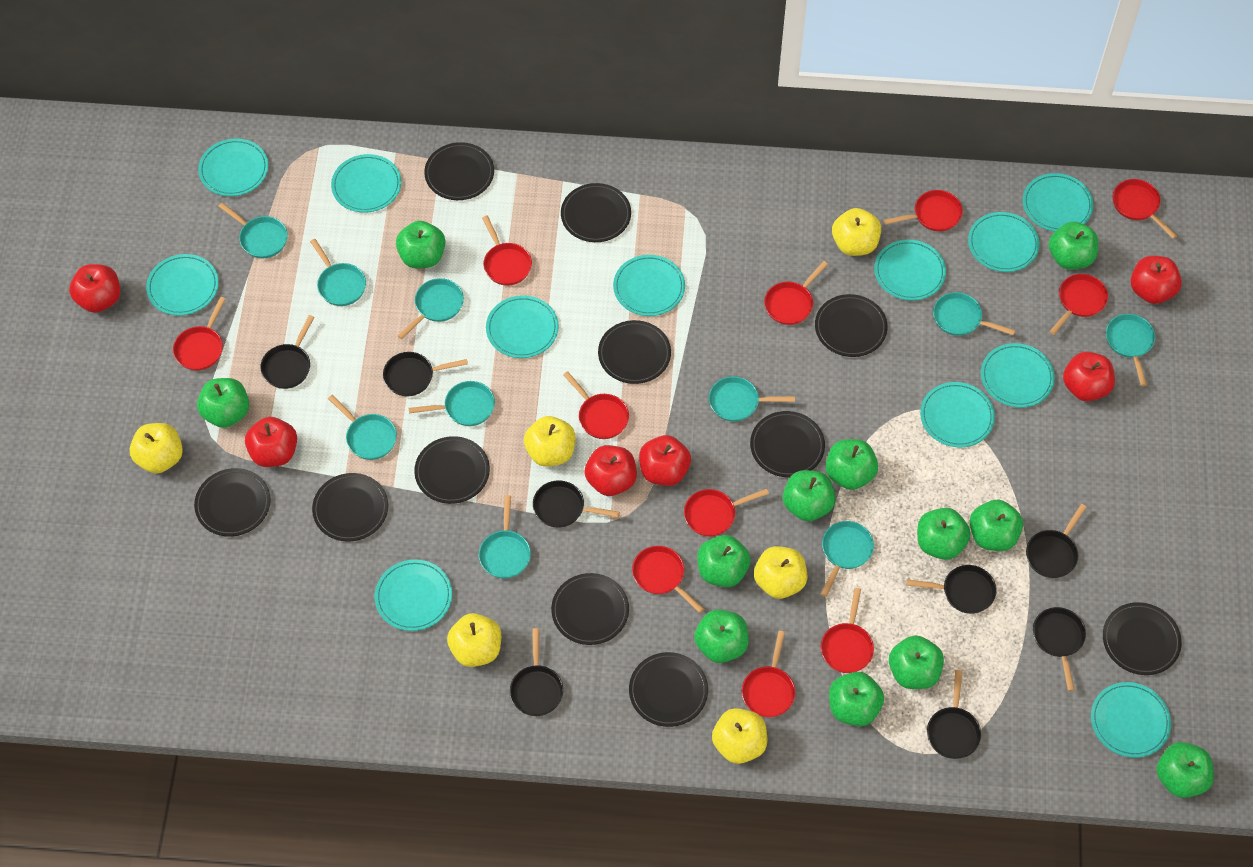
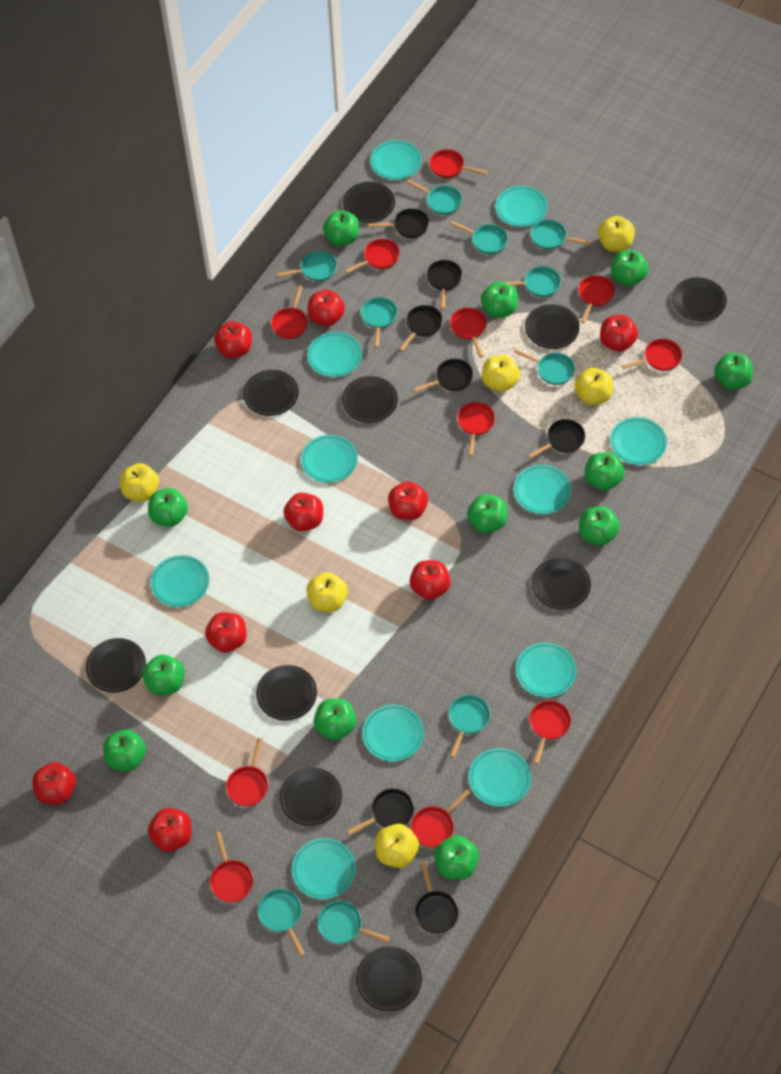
black pan: [260,315,315,389] [383,352,468,397] [510,628,564,716] [533,481,620,528] [906,565,997,614] [927,670,981,759] [1026,504,1087,578] [1033,607,1086,691] = 8 -> [347,789,414,835] [368,208,429,238] [399,305,443,351] [413,359,474,392] [415,861,459,934] [426,260,462,309] [528,419,586,459] = 7
black plate: [194,468,271,537] [312,473,388,541] [414,436,490,504] [424,142,494,200] [551,573,629,645] [561,183,631,242] [598,320,671,384] [629,652,708,727] [750,411,825,477] [815,294,888,357] [1103,602,1182,675] = 11 -> [86,638,146,693] [243,370,299,416] [256,665,317,721] [279,767,342,826] [342,376,398,423] [343,182,395,223] [356,946,422,1012] [525,304,580,349] [532,558,591,610] [672,277,726,321] = 10
red apple: [69,264,120,313] [245,417,297,467] [585,445,637,496] [639,435,691,486] [1063,352,1115,401] [1130,256,1182,304] = 6 -> [32,762,76,805] [148,808,192,852] [205,612,247,653] [214,321,252,358] [283,493,323,532] [307,290,345,326] [388,481,428,520] [410,560,451,600] [600,315,638,352] = 9
turquoise plate: [146,254,219,315] [198,138,268,196] [331,154,401,213] [375,560,452,631] [486,295,559,358] [613,255,685,316] [874,240,946,301] [920,382,995,448] [968,212,1040,272] [981,343,1055,408] [1023,173,1093,232] [1091,682,1171,758] = 12 -> [150,555,209,607] [292,838,356,899] [301,435,358,483] [307,332,362,377] [362,704,424,761] [370,140,422,180] [469,748,531,807] [495,186,548,227] [514,465,571,514] [516,642,577,697] [610,417,667,465] = 11

